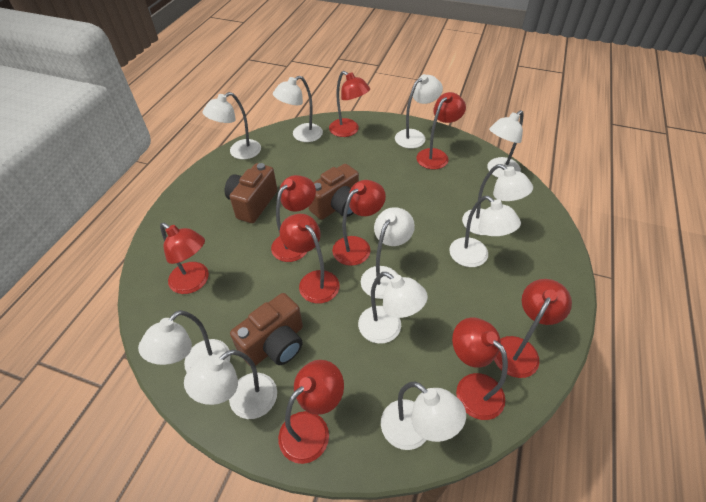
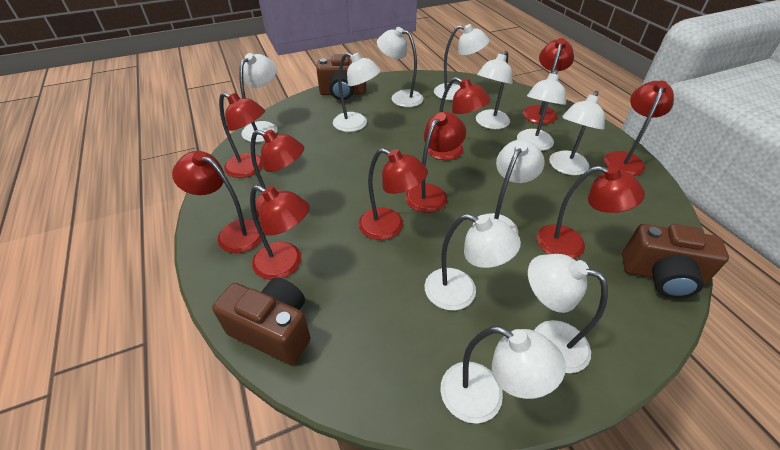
red lamp: [160,223,209,294] [271,175,316,262] [278,360,344,464] [280,214,340,304] [329,71,370,137] [332,180,386,266] [416,92,466,169] [452,317,508,420] [494,279,572,378] = 9 -> [172,151,265,253] [219,92,265,178] [250,185,310,280] [251,129,304,217] [358,148,428,240] [405,112,466,213] [428,77,491,160] [523,38,574,124] [537,166,645,259] [604,81,674,176] = 10

